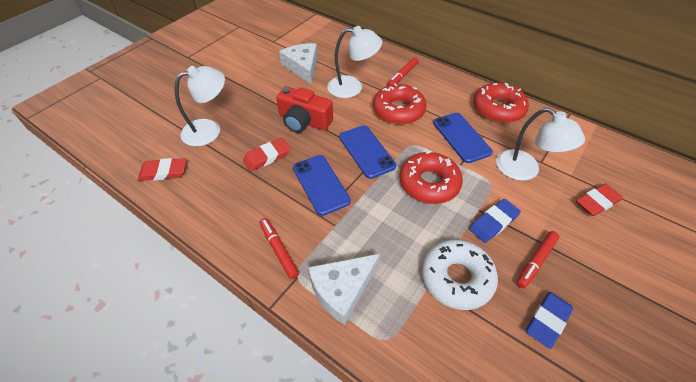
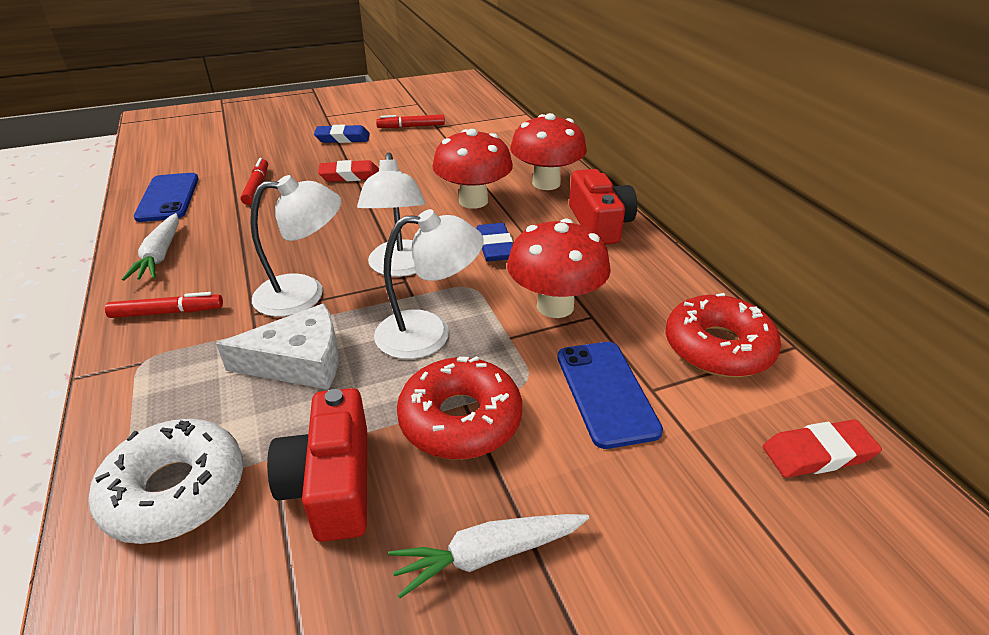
blue phone: [293,155,351,216] [339,125,396,179] [433,113,493,163] = 3 -> [134,173,199,222] [557,342,663,449] = 2
red camera: [276,86,333,133] = 1 -> [267,388,367,542] [569,169,637,245] = 2
red donut: [373,83,427,125] [399,151,463,204] [473,83,529,123] = 3 -> [397,356,522,459] [666,293,781,377] = 2
red eraser: [138,158,187,181] [243,138,291,172] [576,183,623,216] = 3 -> [318,160,379,182] [763,420,882,478] = 2
red mushroom: none = 0 -> [432,129,513,209] [507,219,611,318] [510,113,587,190] = 3
white carrot: none = 0 -> [122,213,179,281] [388,514,589,598] = 2
white cheese: [279,43,318,85] [308,254,380,325] = 2 -> [216,303,338,390] = 1

